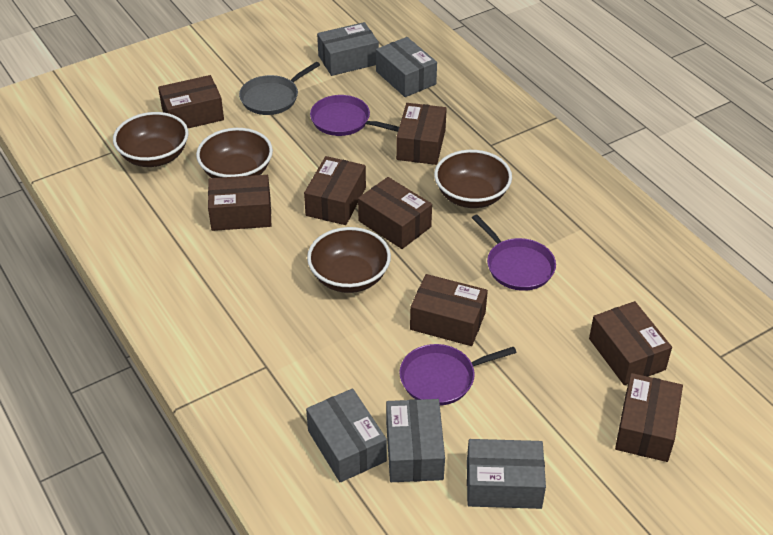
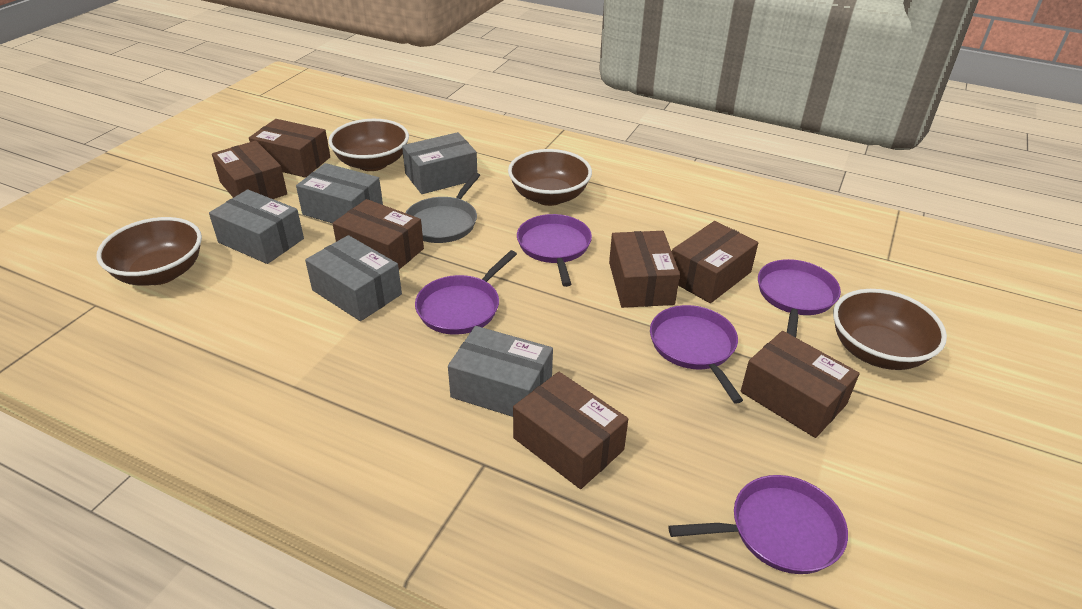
brown box: [158,75,224,128] [208,175,272,231] [304,156,366,225] [358,177,432,249] [396,103,447,165] [410,274,488,346] [589,301,672,385] [615,373,683,462] = 8 -> [212,140,287,199] [249,119,330,178] [332,199,424,269] [513,372,628,489] [609,231,680,308] [672,221,758,303] [741,331,860,438] = 7
purple pan: [310,95,399,136] [399,344,517,406] [472,214,556,291] = 3 -> [415,250,517,335] [517,214,592,287] [650,305,743,404] [668,475,848,574] [758,259,841,337] = 5

